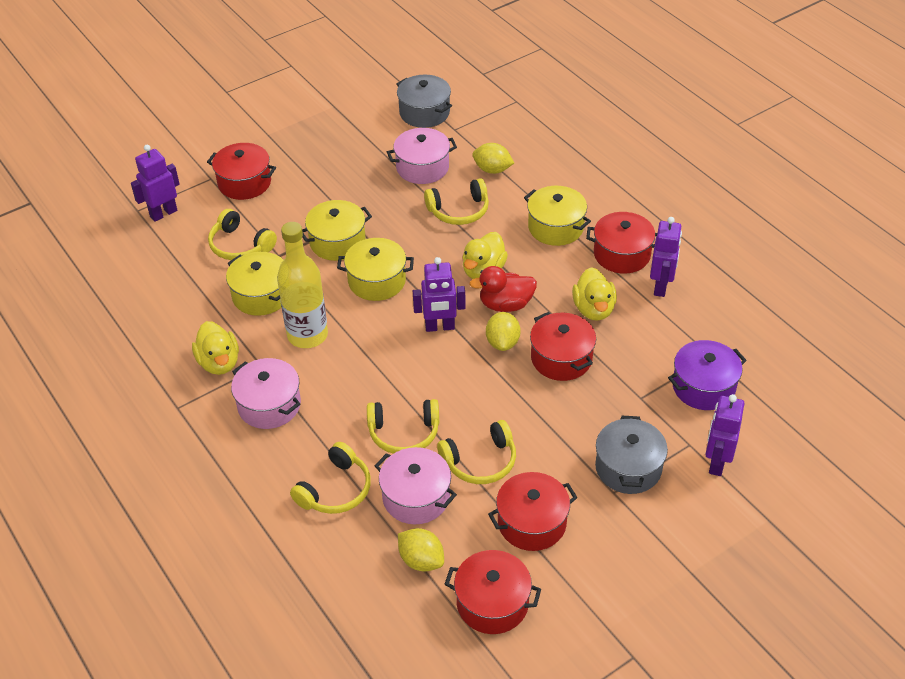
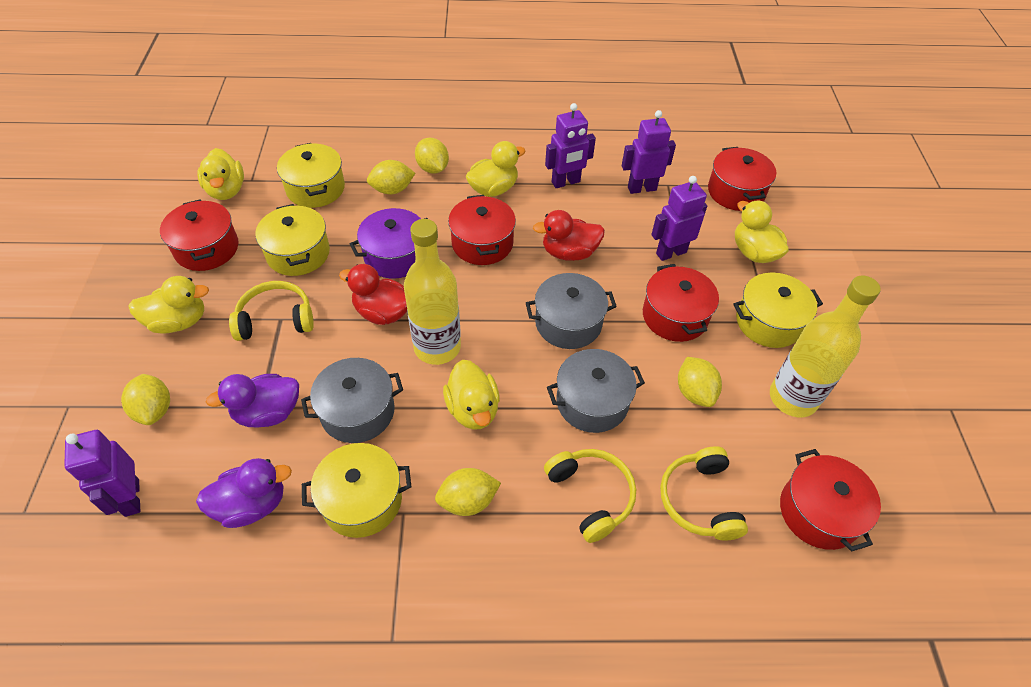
grey pot: [396,75,452,128] [595,416,668,494] = 2 -> [301,358,403,443] [526,273,617,349] [547,349,645,433] = 3
pink pot: [231,358,301,429] [375,447,457,524] [387,128,457,184] = 3 -> none = 0
purple duck: none = 0 -> [196,458,292,528] [206,374,299,427] = 2
red duck: [470,266,537,312] = 1 -> [339,264,407,325] [533,210,605,261] = 2
yellow bottle: [277,222,328,348] = 1 -> [404,219,461,365] [770,276,881,417] = 2
yellow duck: [192,321,239,375] [463,232,508,279] [572,267,617,321] = 3 -> [128,276,209,334] [197,148,244,200] [443,360,500,430] [466,141,525,197] [735,201,789,263] = 5
yellow headphones: [208,209,277,260] [290,442,371,514] [367,399,439,454] [424,178,489,225] [437,420,516,484] = 5 -> [229,281,314,341] [544,449,636,543] [660,446,748,541] = 3
yellow lemon: [398,528,444,572] [472,143,514,174] [486,312,521,351] = 3 -> [121,374,170,425] [367,160,415,194] [415,138,449,174] [435,468,501,516] [678,357,722,407] = 5

